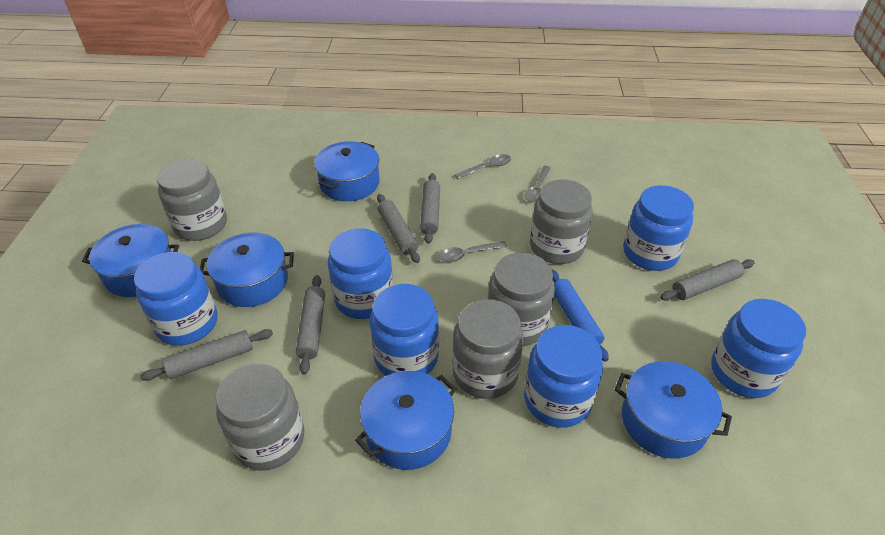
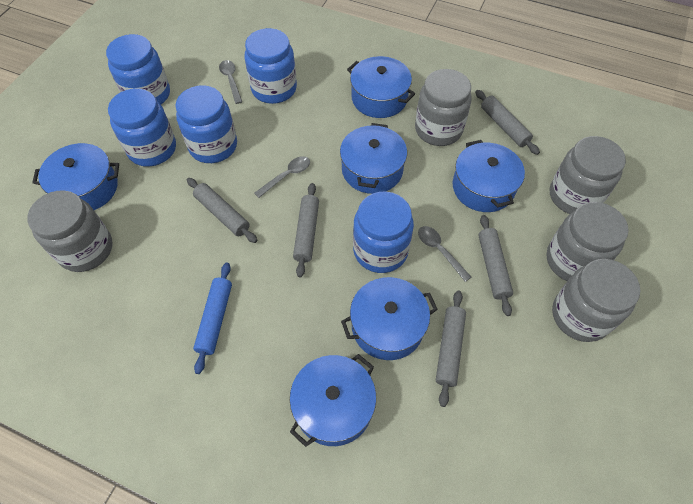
blue jar: [134,252,217,346] [328,228,393,319] [370,284,439,376] [524,325,603,428] [623,185,694,271] [711,299,806,398] = 6 -> [106,34,170,105] [108,89,176,167] [175,85,237,163] [245,28,297,104] [353,192,414,273] = 5
blue pot: [82,224,179,297] [200,233,294,307] [314,141,380,201] [355,371,456,470] [615,361,732,458] = 5 -> [32,143,119,210] [290,354,376,447] [340,123,407,194] [341,277,438,360] [347,56,415,118] [452,140,525,212] = 6

